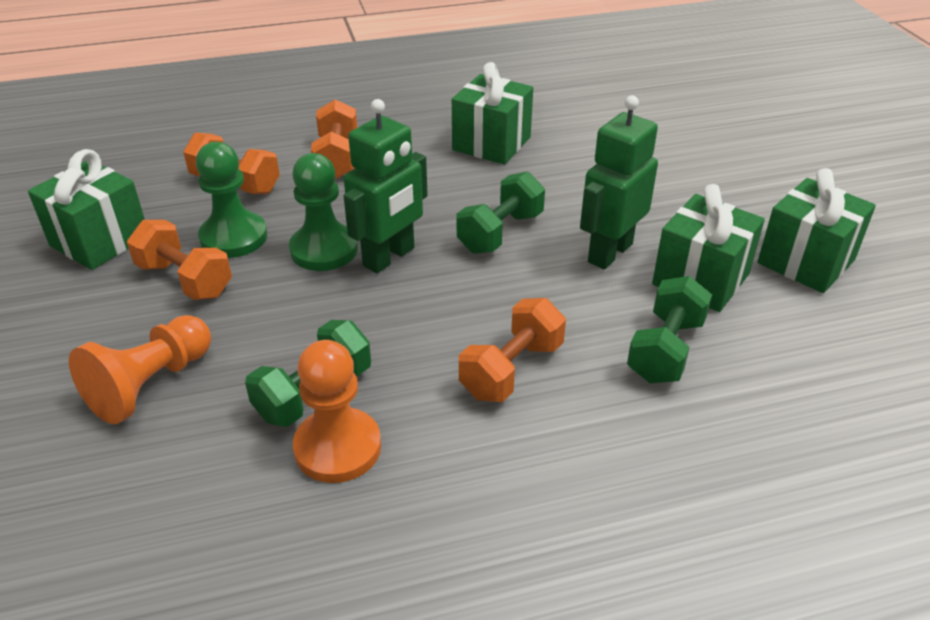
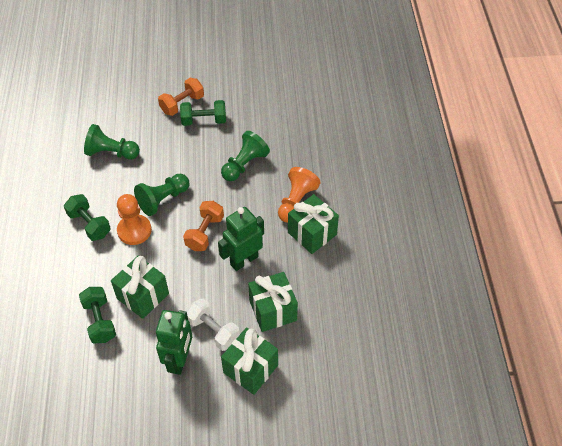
green pawn: [196,142,267,258] [289,153,358,271] = 2 -> [84,124,140,159] [134,174,189,216] [221,131,270,181] = 3
orange dumbbell: [127,220,232,300] [183,132,280,194] [311,99,358,179] [459,298,566,402] = 4 -> [158,78,204,116] [183,201,224,251] = 2
white dumbbell: none = 0 -> [186,299,240,351] = 1

